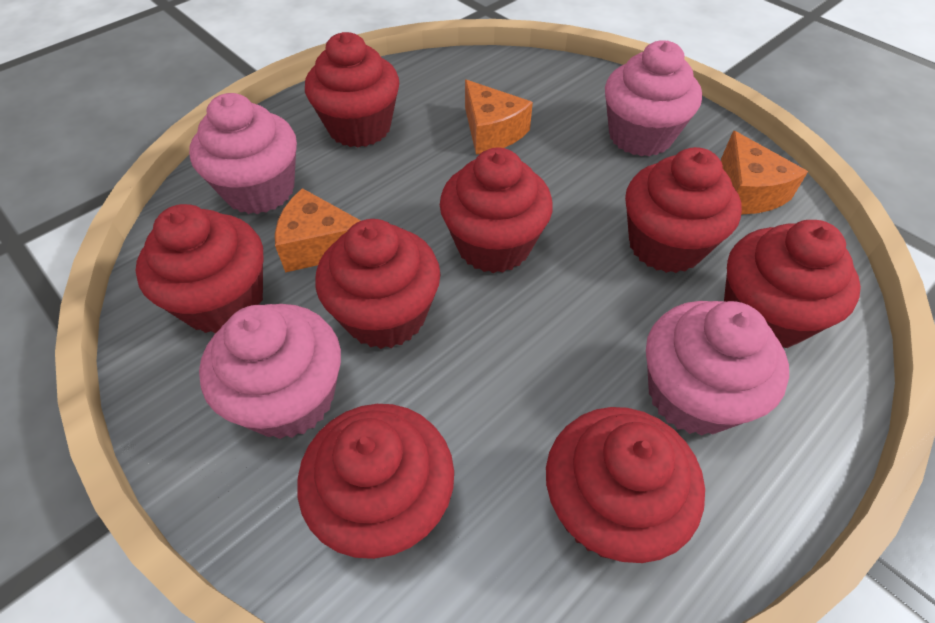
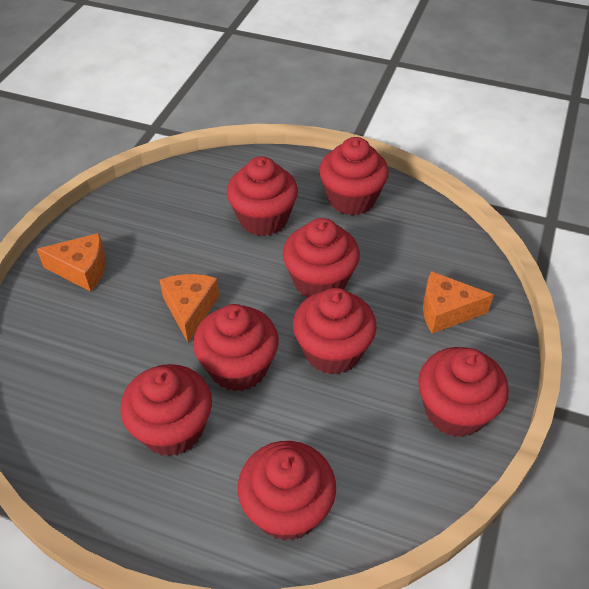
pink cupcake: [189,93,297,214] [199,304,341,439] [605,40,702,157] [646,301,789,436] = 4 -> none = 0

